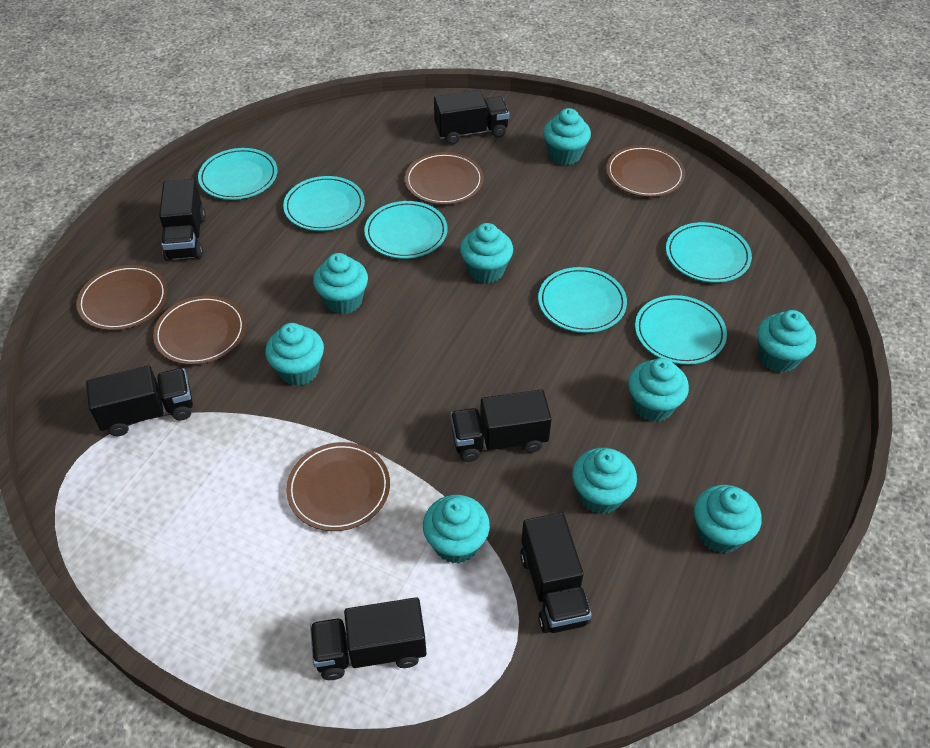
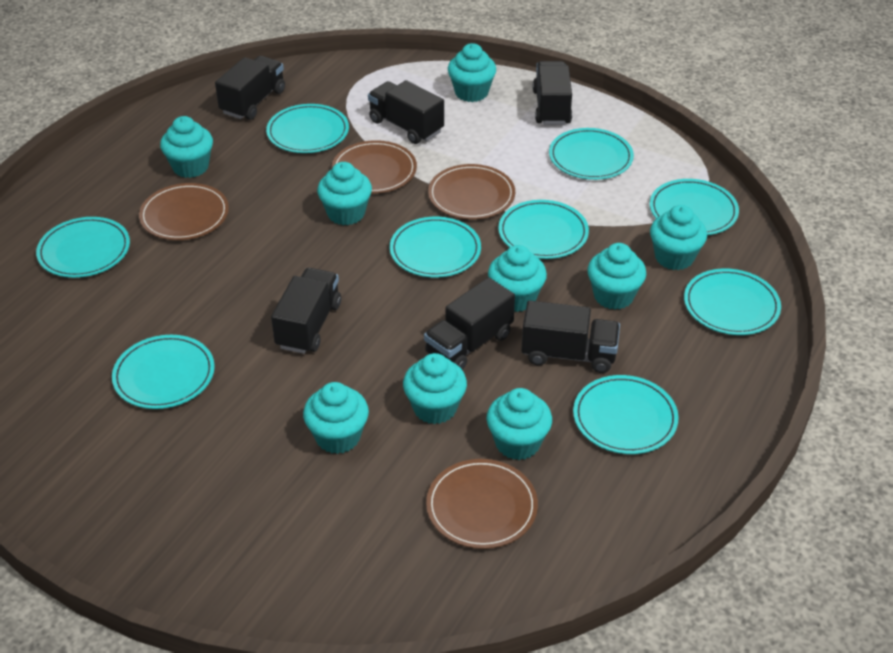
brown plate: [76,265,167,330] [153,296,246,365] [286,442,390,531] [405,152,484,205] [606,145,685,197] = 5 -> [139,183,229,240] [331,140,417,194] [426,459,538,549] [428,164,515,219] = 4
turquoise plate: [198,148,277,200] [283,176,365,231] [364,201,448,259] [538,267,627,333] [635,295,727,365] [666,222,752,283] = 6 -> [36,217,130,278] [112,335,215,409] [266,104,349,153] [390,217,481,277] [499,200,589,259] [549,128,634,180] [573,375,679,454] [650,179,739,235] [684,269,781,335] = 9

